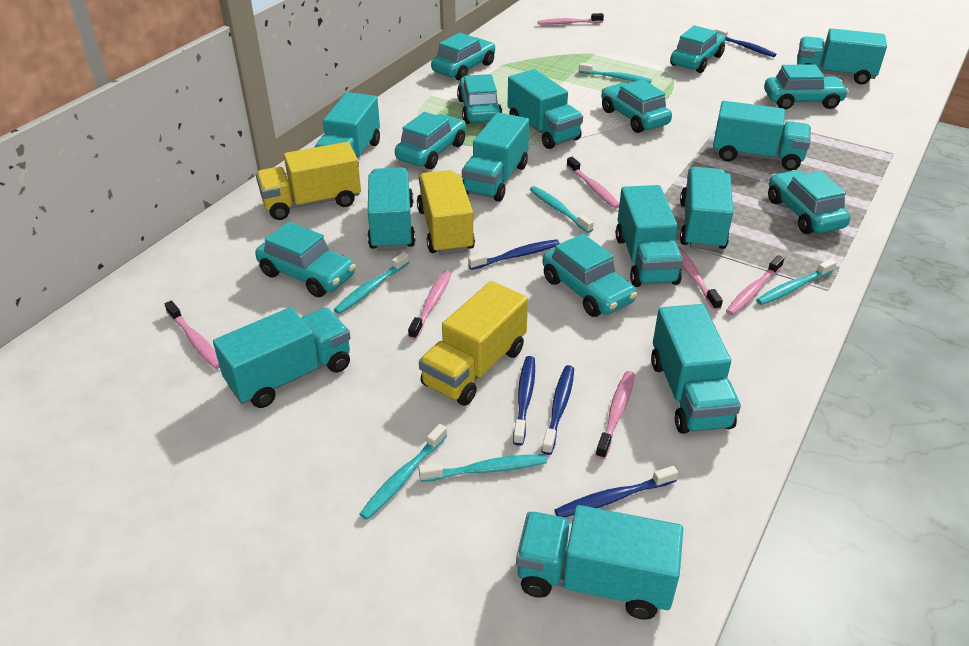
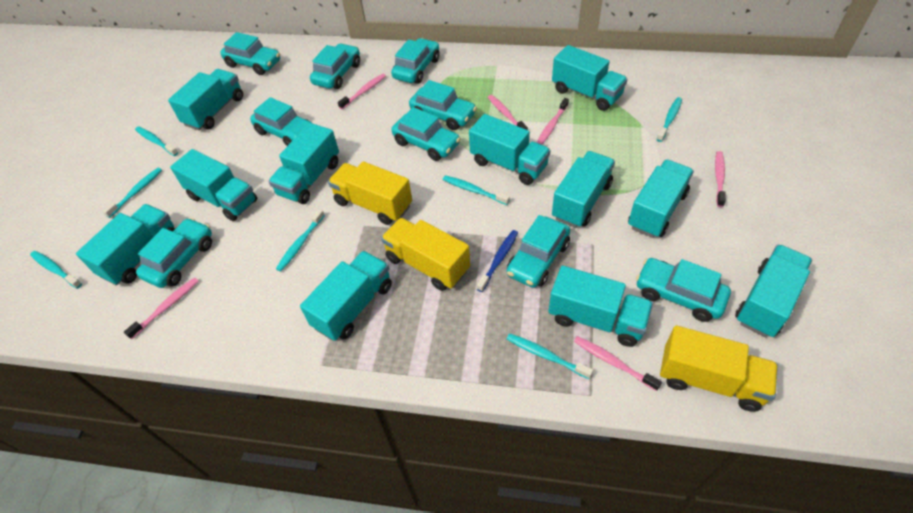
blue toothbrush: [468,239,560,270] [513,356,535,446] [542,365,574,455] [555,466,678,517] [715,28,776,57] = 5 -> [477,230,518,292] = 1
pink toothbrush: [165,301,220,369] [408,270,451,340] [538,13,604,25] [566,157,619,209] [595,371,635,459] [677,245,723,311] [726,255,784,315] = 7 -> [124,277,199,339] [338,74,386,109] [488,95,528,130] [537,98,569,145] [574,336,662,391] [715,151,726,207] = 6
turquoise toothbrush: [334,252,410,314] [360,424,447,520] [419,454,547,482] [530,186,594,233] [579,63,652,83] [756,259,836,305] = 6 -> [30,251,82,289] [102,168,162,218] [135,126,178,156] [276,209,325,271] [443,175,510,205] [506,333,593,379] [657,97,682,142] = 7

